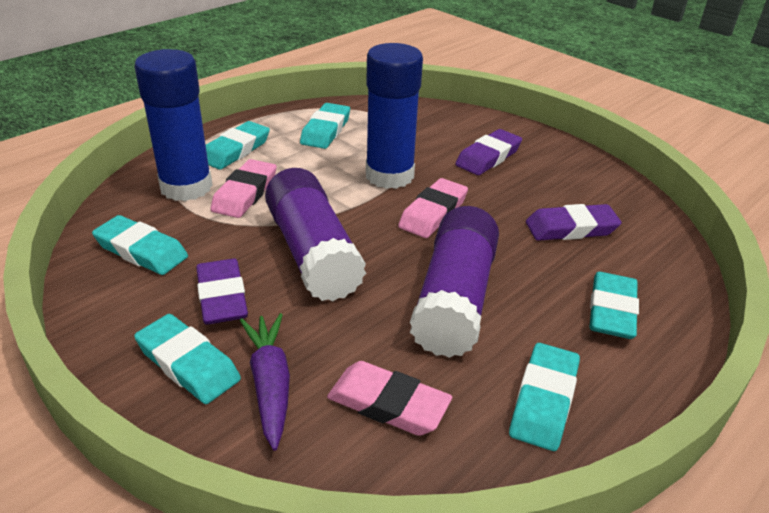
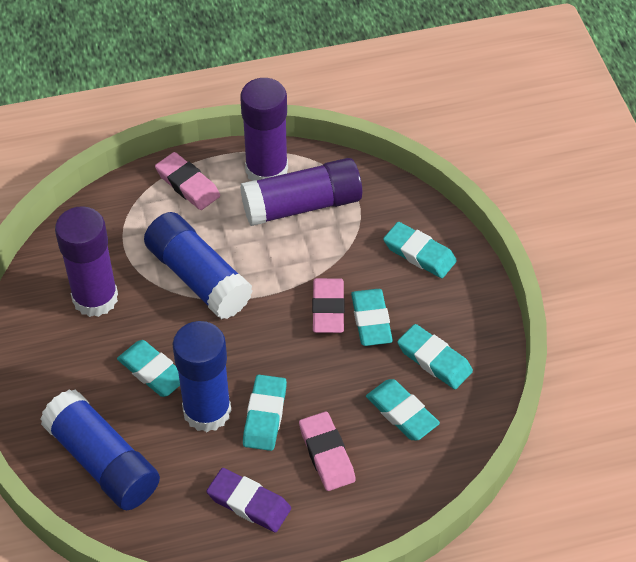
blue glue stick: [134,49,213,201] [366,43,423,189] = 2 -> [40,389,160,510] [144,212,253,319] [172,321,231,432] = 3
purple carrot: [240,313,290,451] = 1 -> none = 0
purple eraser: [196,259,248,324] [455,129,522,175] [526,204,622,241] = 3 -> [207,468,291,532] = 1
purple glue stick: [265,168,366,301] [410,206,499,358] = 2 -> [55,206,118,317] [240,78,288,181] [240,158,362,226] = 3

